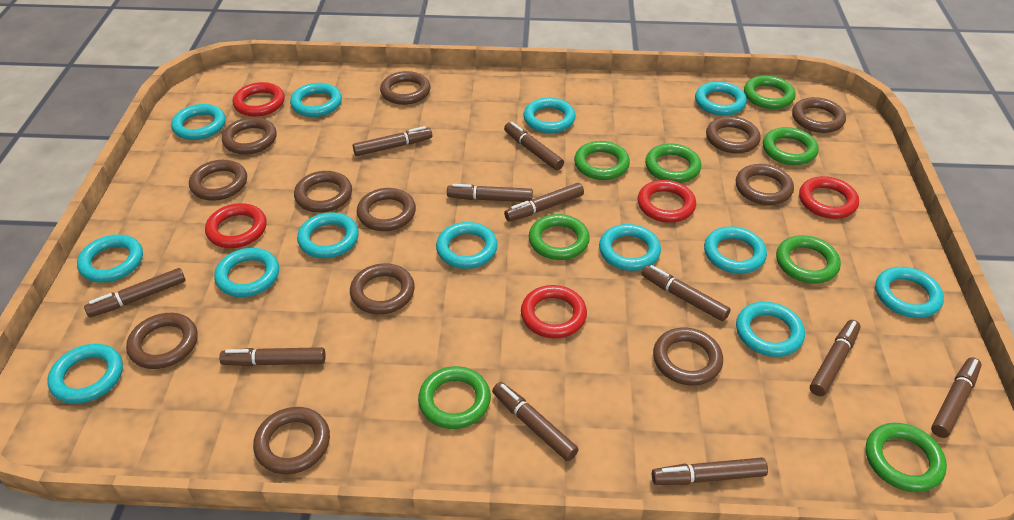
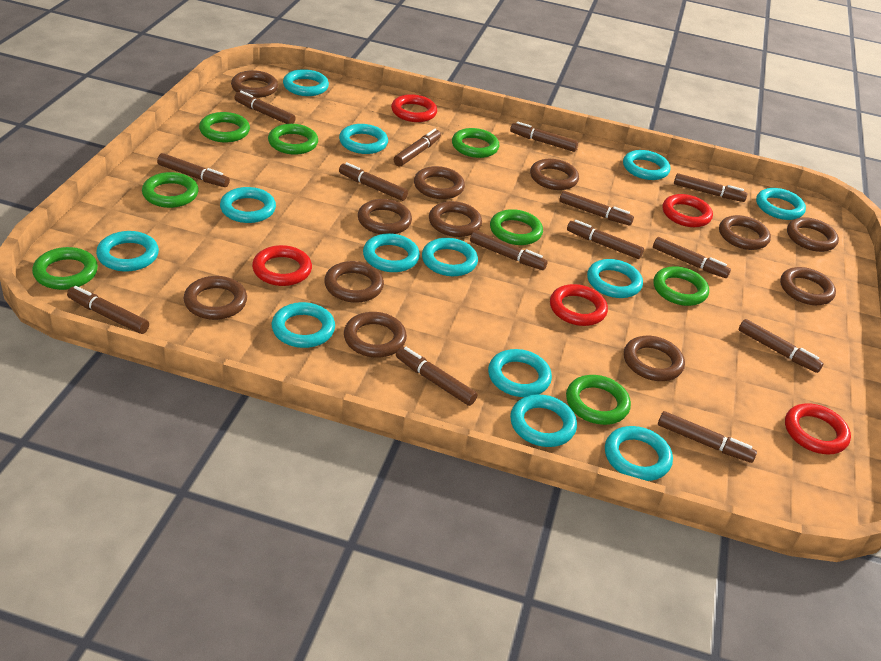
brown marker: [84,268,186,317] [219,347,326,366] [353,126,432,156] [447,184,533,202] [492,382,579,461] [504,122,564,170] [504,183,584,222] [641,265,730,321] [652,458,768,485] [810,320,861,396] [931,357,982,438] = 11 -> [67,286,149,334] [157,153,230,187] [234,91,296,124] [339,162,408,201] [394,129,441,167] [396,347,478,406] [470,230,548,270] [510,122,578,152] [559,191,634,226] [567,220,644,259] [653,237,731,278] [658,411,757,463] [674,173,747,202] [739,319,824,373] = 14

